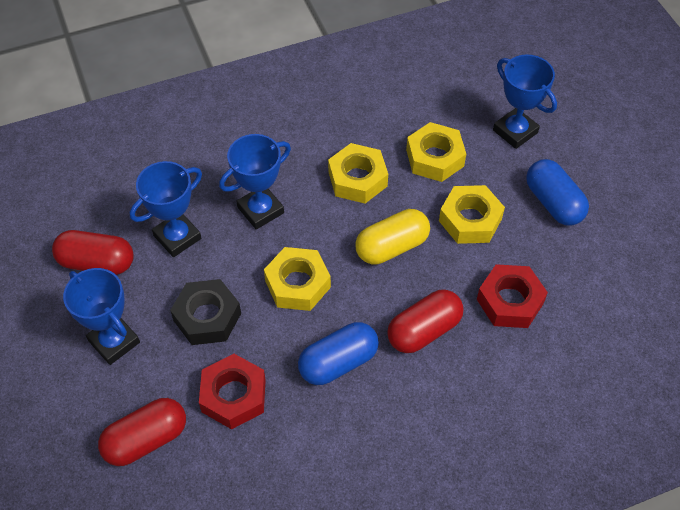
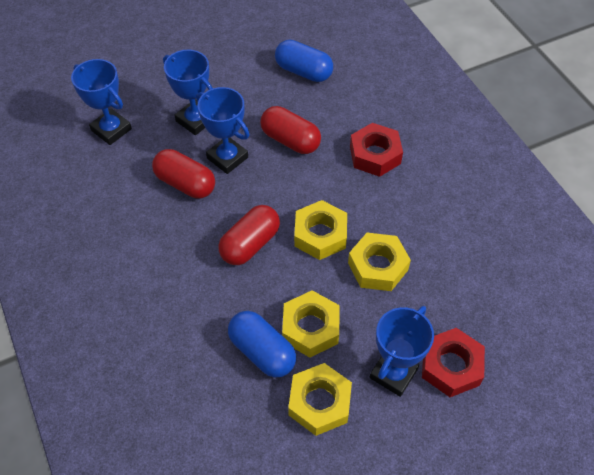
black nut: [170,279,241,345] = 1 -> none = 0
yellow capsule: [355,209,430,265] = 1 -> none = 0

